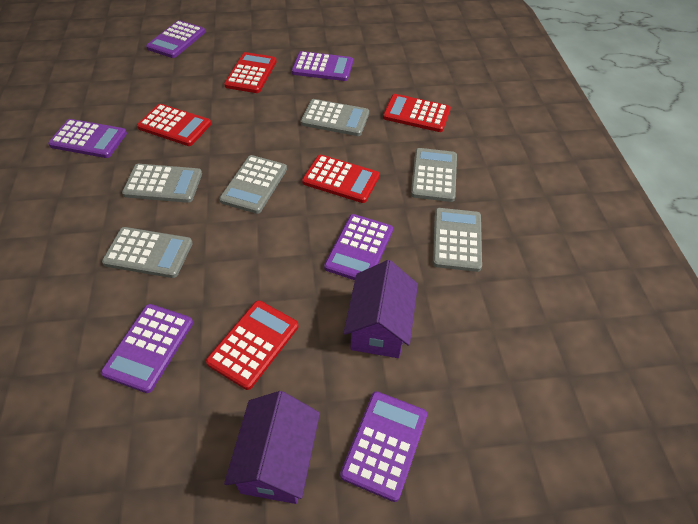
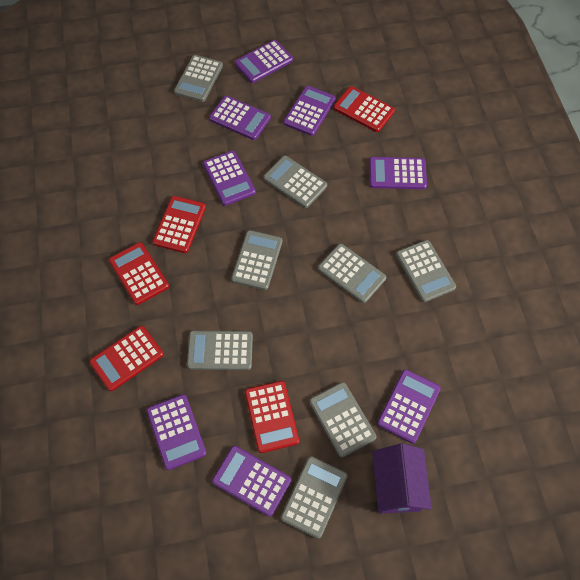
grey calculator: [102,227,193,278] [122,164,202,203] [219,155,287,214] [301,99,369,136] [411,148,457,202] [433,208,482,272] = 6 -> [174,55,223,102] [187,331,253,370] [231,230,283,290] [263,156,327,208] [281,456,348,539] [309,382,376,458] [318,244,386,303] [396,240,456,302] = 8
purple calculator: [48,119,127,158] [101,304,193,393] [146,20,205,58] [292,51,353,81] [324,214,393,280] [340,391,427,502] = 6 -> [146,394,206,470] [203,151,256,206] [209,96,271,140] [212,446,291,517] [234,40,293,83] [284,86,336,136] [369,157,427,189] [377,369,441,444] = 8
purple house: [224,391,320,504] [343,260,418,358] = 2 -> [372,443,432,513] = 1

